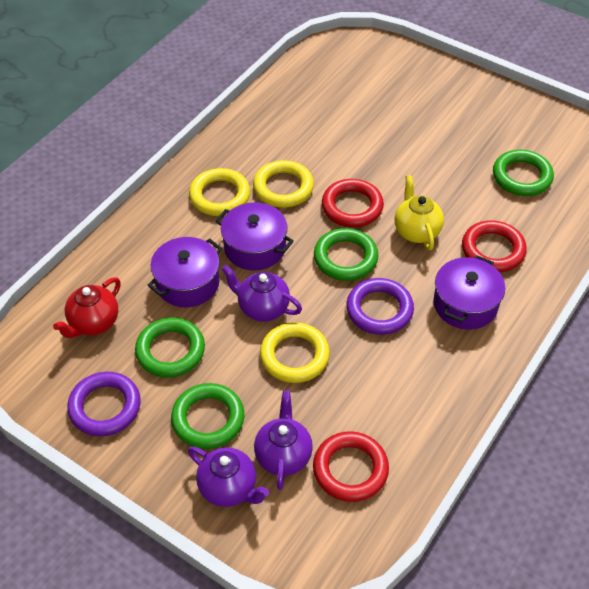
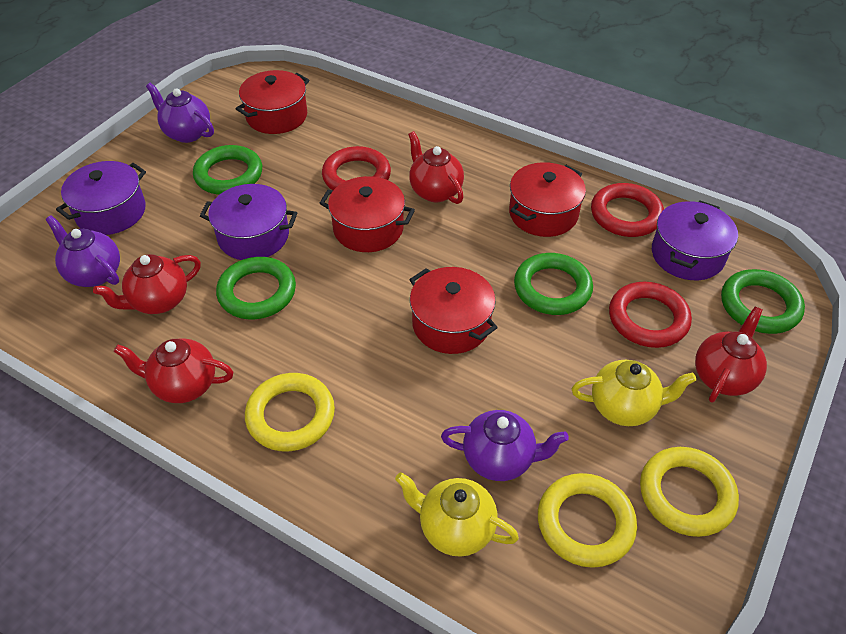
purple ring: [67,372,141,436] [346,278,414,335] = 2 -> none = 0
red pot: none = 0 -> [236,70,309,134] [320,176,415,252] [409,267,498,354] [509,162,586,237] = 4
red teapot: [53,277,121,338] = 1 -> [93,254,201,314] [114,339,233,403] [408,131,464,204] [695,307,767,402] = 4
yellow teapot: [395,175,444,250] = 1 -> [395,472,519,557] [572,360,696,426] = 2

